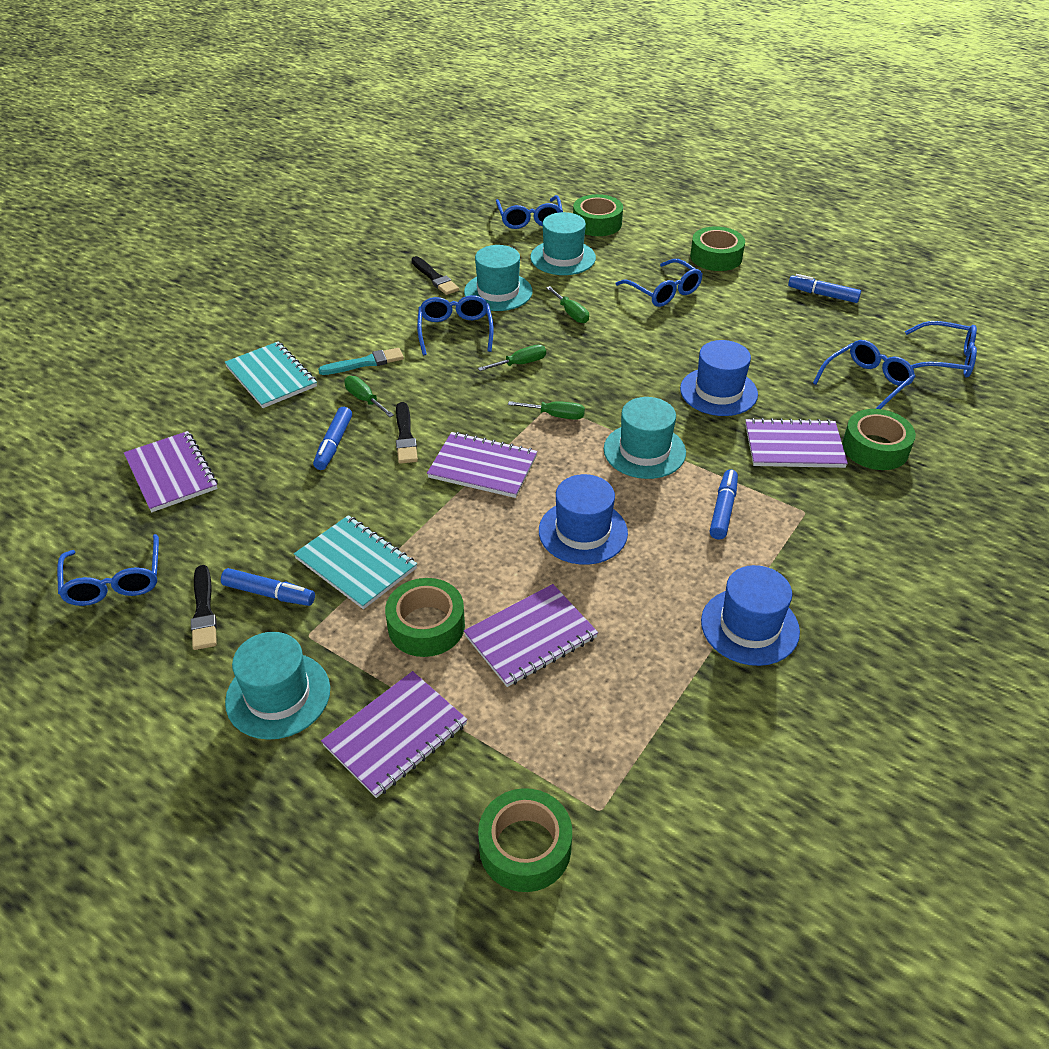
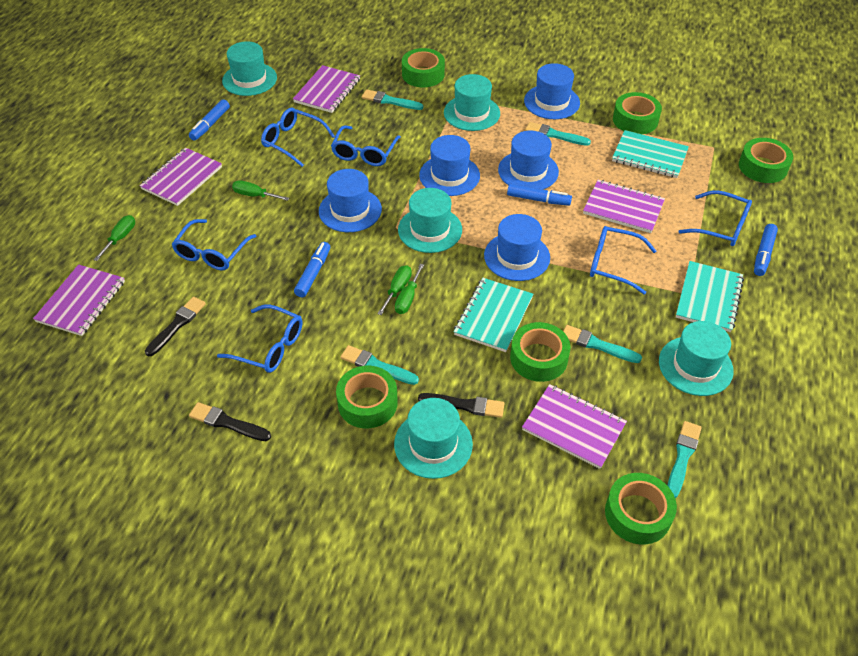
blue hat: [539,474,628,565] [680,340,758,416] [701,565,800,666] = 3 -> [319,169,382,232] [419,135,480,196] [484,214,550,281] [498,131,559,189] [524,63,580,119] = 5
green tape: [385,578,465,657] [478,788,572,892] [573,194,623,236] [690,226,745,271] [842,409,916,470] = 5 -> [336,366,398,428] [402,48,445,87] [510,322,571,382] [605,473,677,544] [613,92,662,134] [739,138,793,183] = 6
turquoise brush: [318,348,404,375] = 1 -> [340,345,419,385] [362,89,423,110] [525,122,591,146] [563,325,642,363] [667,421,702,498] = 5
turquoise hat: [225,632,330,740] [464,245,532,311] [530,212,596,275] [604,397,686,479] = 4 -> [222,41,277,96] [394,398,473,479] [398,188,462,253] [444,74,500,131] [659,321,734,396] = 5
turquoise notebook: [224,342,317,408] [294,515,417,609] = 2 -> [454,278,533,352] [612,130,689,178] [676,261,744,332] = 3

